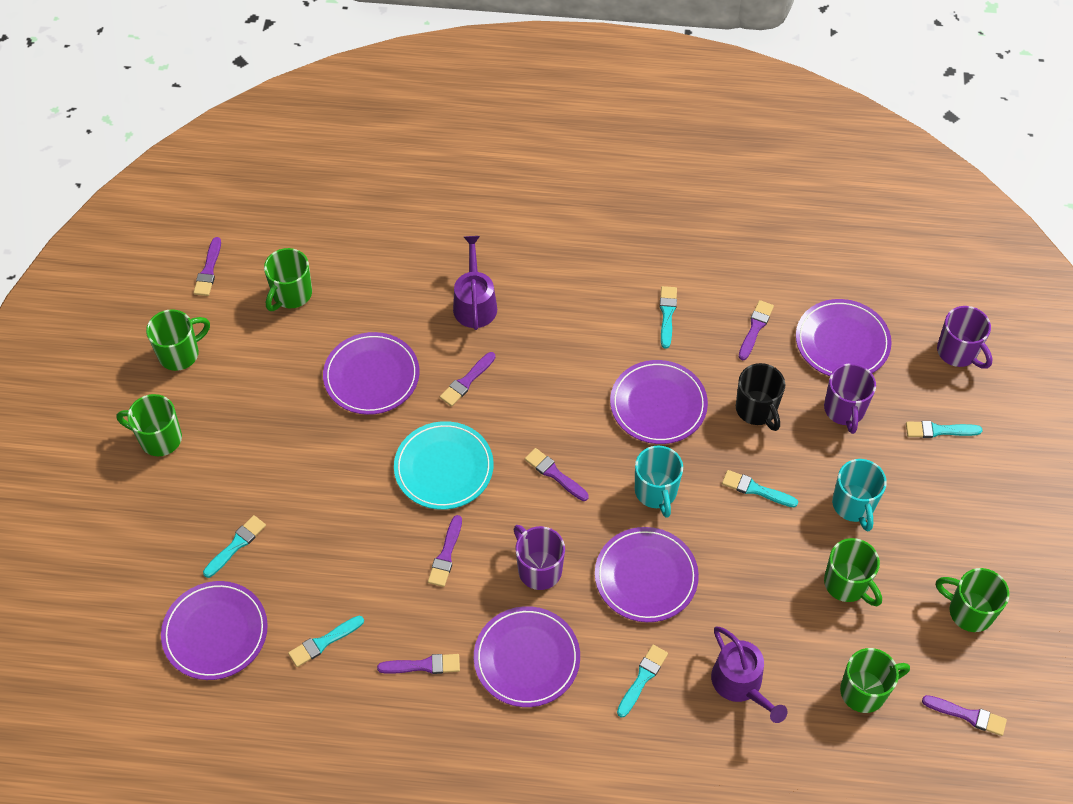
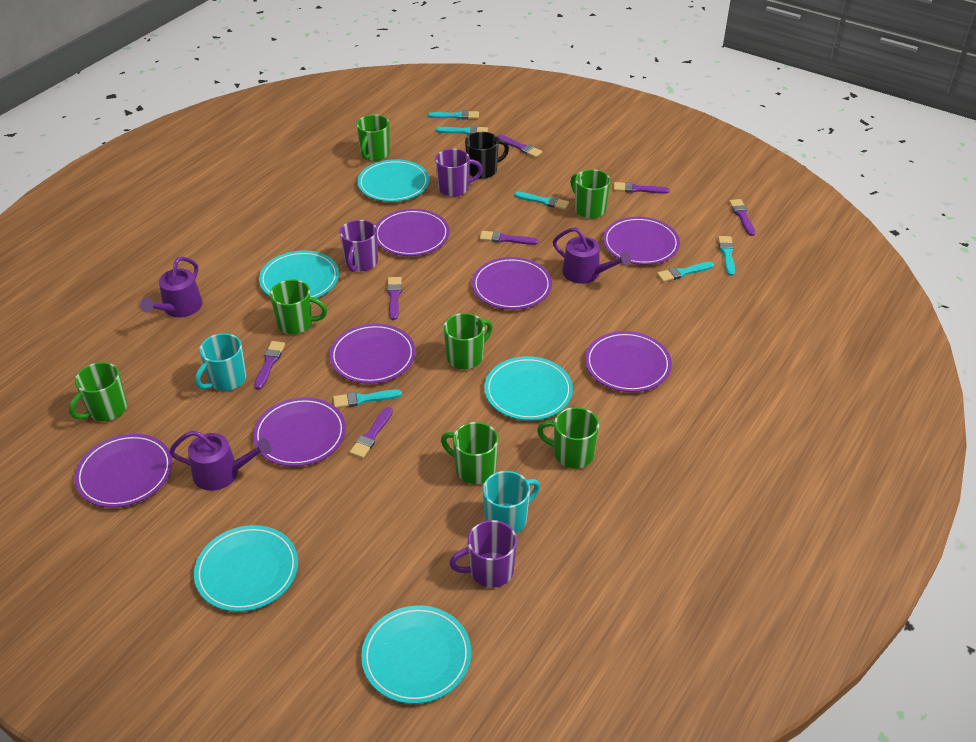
green mug: [117,394,182,456] [146,309,210,371] [264,248,312,311] [824,538,882,606] [840,648,910,713] [936,568,1009,632] = 6 -> [69,362,127,421] [270,280,327,334] [356,115,390,161] [441,422,498,484] [444,313,493,369] [537,407,599,469] [570,169,611,219] = 7
purple plate: [161,581,268,680] [323,332,419,415] [474,606,580,707] [595,527,699,622] [610,360,708,444] [796,299,892,376] = 6 -> [74,434,172,508] [253,397,346,467] [330,323,415,384] [376,209,450,256] [472,257,552,310] [585,331,672,392] [603,217,680,265] = 7
purple watering can: [453,236,497,330] [711,627,788,723] = 2 -> [140,257,203,317] [169,431,271,491] [553,227,631,284] = 3
turquoise plate: [394,421,494,510] = 1 -> [194,525,298,612] [259,250,339,298] [357,159,429,202] [361,605,471,704] [484,356,573,421] = 5

